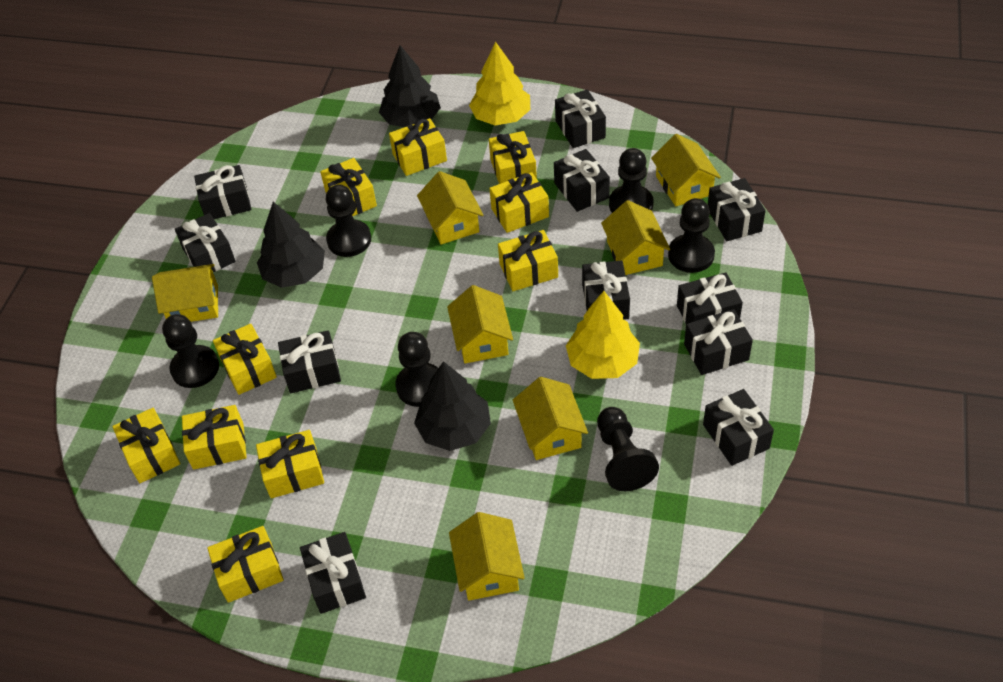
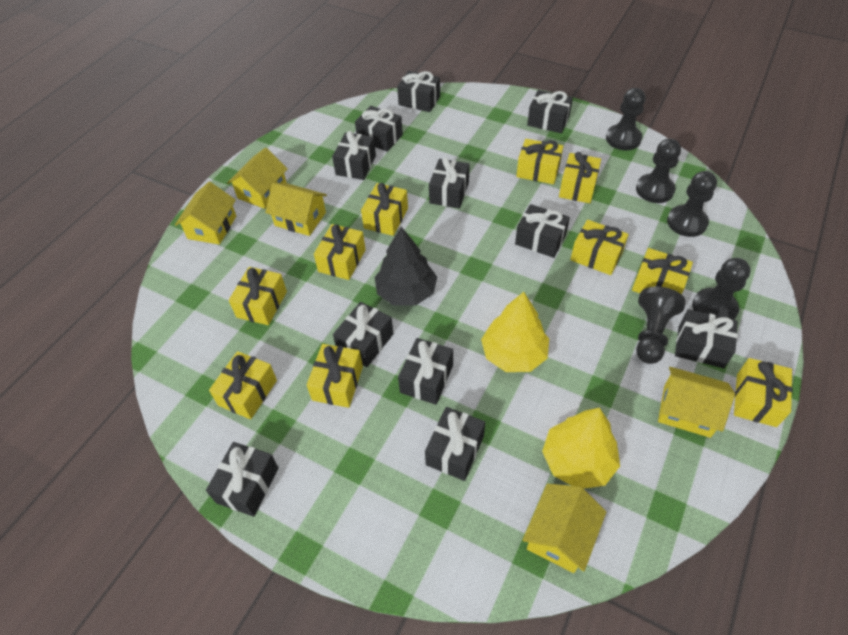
black pawn: [162,314,219,388] [326,185,371,257] [395,332,438,407] [597,407,659,491] [609,148,653,213] [668,198,715,273] = 6 -> [606,88,646,150] [636,138,681,203] [636,287,686,364] [667,171,717,237] [692,258,750,320] = 5
black tree: [257,202,325,288] [379,45,441,127] [414,361,491,451] = 3 -> [375,227,437,306] = 1
yellow house: [152,264,218,322] [417,171,483,245] [447,285,513,363] [449,512,525,601] [513,377,588,460] [601,200,670,275] [651,134,721,206] = 7 -> [175,182,236,245] [227,148,288,209] [265,183,327,236] [522,484,606,573] [658,367,735,438] = 5

